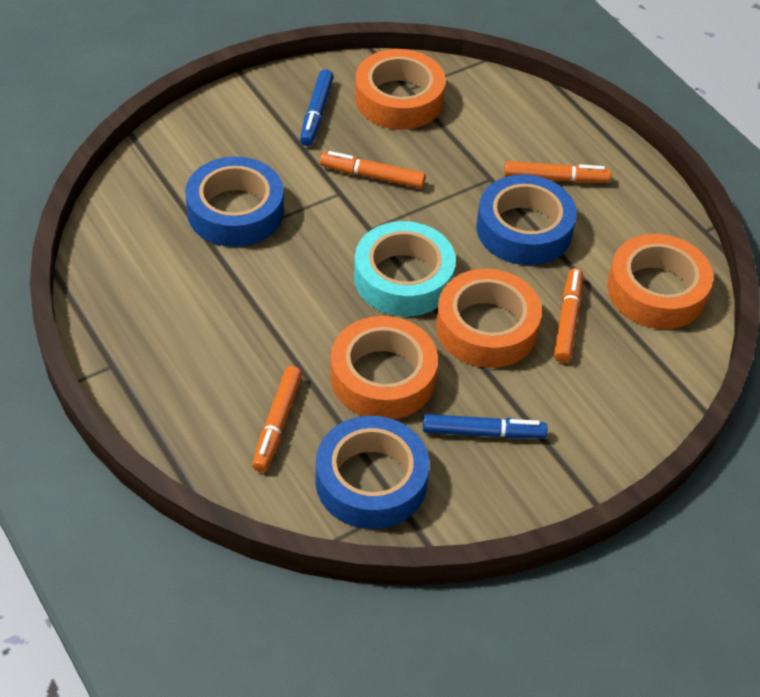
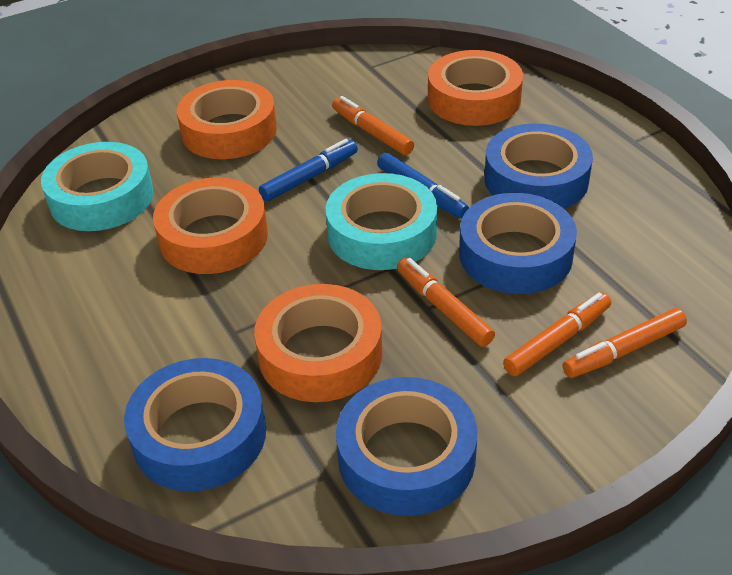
blue tape: [185,157,284,247] [316,416,429,529] [476,175,577,265] = 3 -> [124,358,266,491] [336,377,477,516] [459,193,577,294] [484,124,593,209] = 4
turquoise tape: [354,221,456,317] = 1 -> [41,142,154,231] [326,173,437,270] = 2

